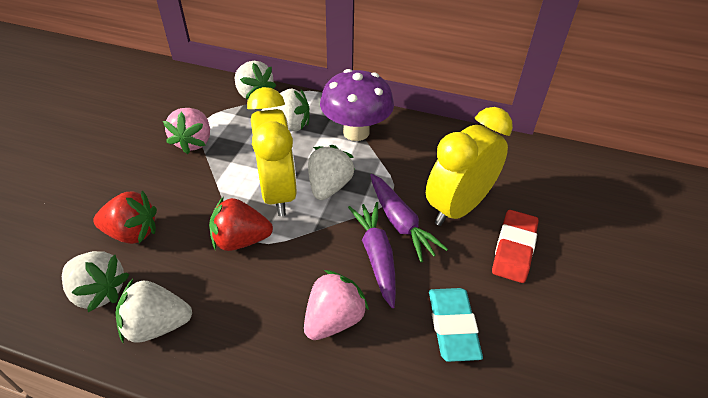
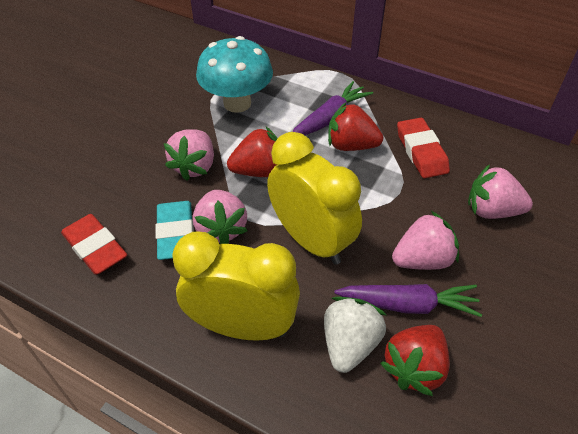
pink strawberry: [163,108,210,154] [304,270,369,340] = 2 -> [164,129,214,181] [193,190,248,244] [392,211,459,270] [468,164,533,219] = 4
purple mushroom: [320,69,394,141] = 1 -> none = 0
red eraser: [492,210,538,283] = 1 -> [61,214,127,275] [397,118,450,178] = 2
red strawberry: [93,190,157,244] [209,196,273,251] = 2 -> [227,127,278,177] [328,102,383,151] [380,325,450,396] = 3
turquoise mushroom: none = 0 -> [196,36,273,113] = 1
white strawberry: [62,251,130,312] [115,279,192,343] [235,61,276,99] [261,88,309,131] [308,145,355,200] = 5 -> [324,297,387,373] = 1

